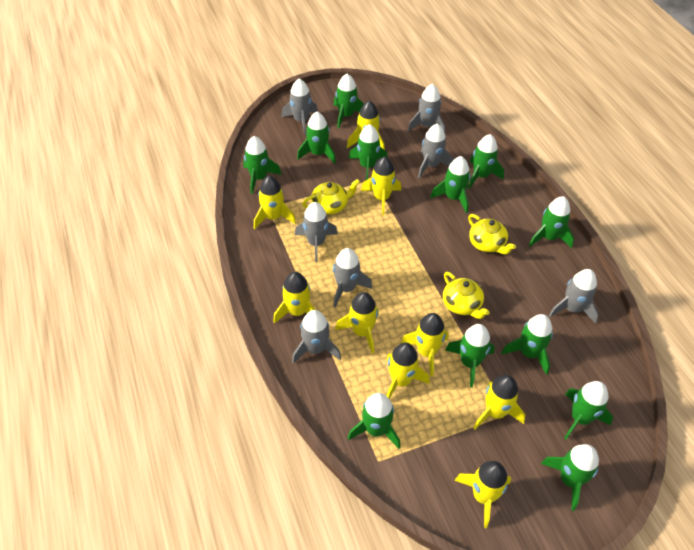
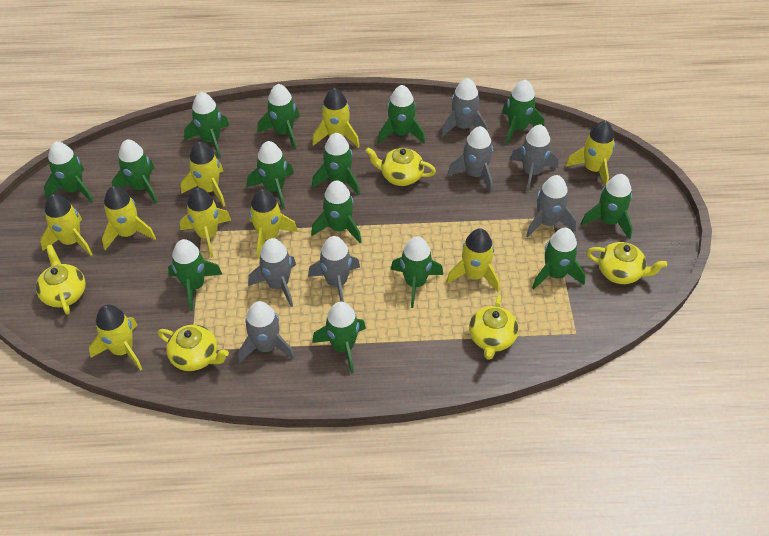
green rocket: [243,136,281,194] [297,112,336,164] [334,74,364,129] [348,393,400,449] [349,124,388,180] [430,156,470,213] [445,324,495,388] [468,134,504,189] [501,314,553,375] [529,196,574,248] [541,444,599,511] [564,381,613,439] = 12 -> [44,142,94,203] [112,139,158,204] [168,239,222,311] [184,92,229,158] [247,141,294,209] [257,84,300,150] [311,180,361,243] [312,133,360,195] [312,302,366,374] [378,85,425,144] [391,236,443,308] [502,80,544,145] [532,228,586,289] [581,174,633,240] = 14
yellow teapot: [302,179,360,214] [443,272,490,319] [468,214,516,254] = 3 -> [36,245,86,315] [158,325,229,371] [366,147,436,186] [469,295,518,360] [586,242,667,284] = 5

